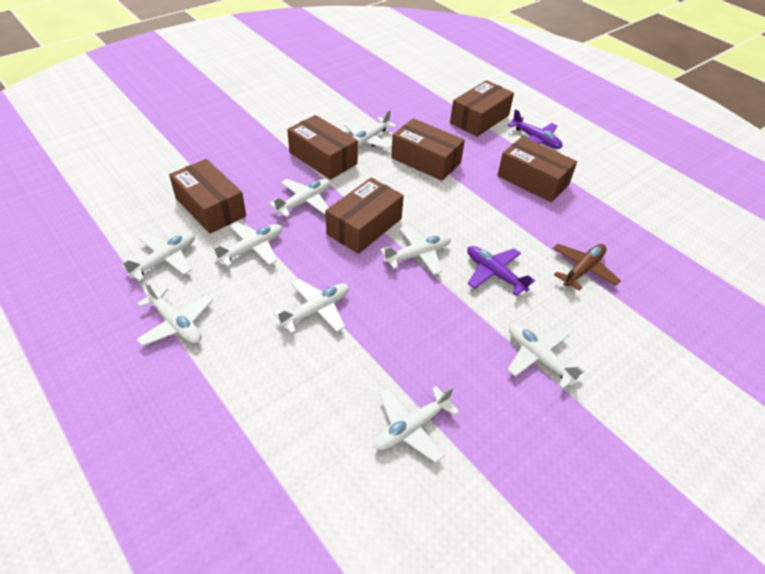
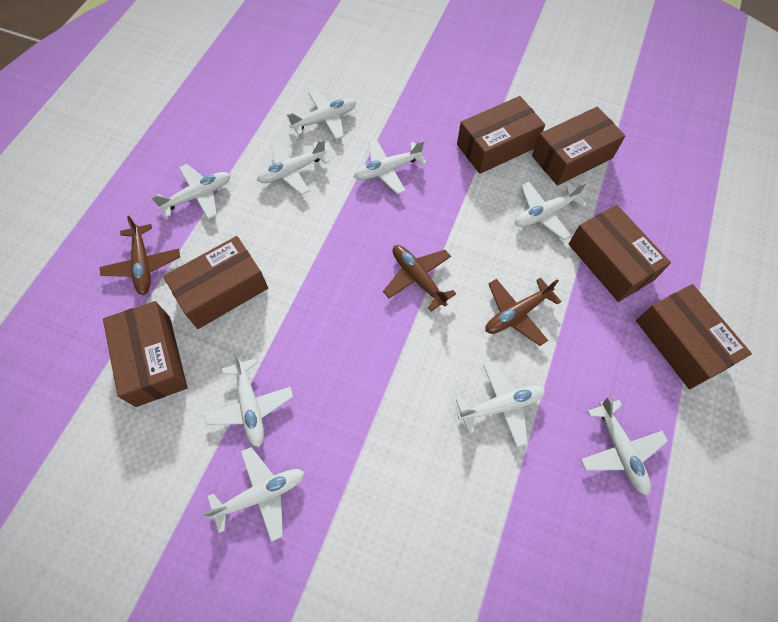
brown plane: [553,244,621,291] = 1 -> [100,216,180,295] [383,245,456,311] [485,277,562,346] = 3
purple plane: [467,246,535,296] [508,109,562,149] = 2 -> none = 0

